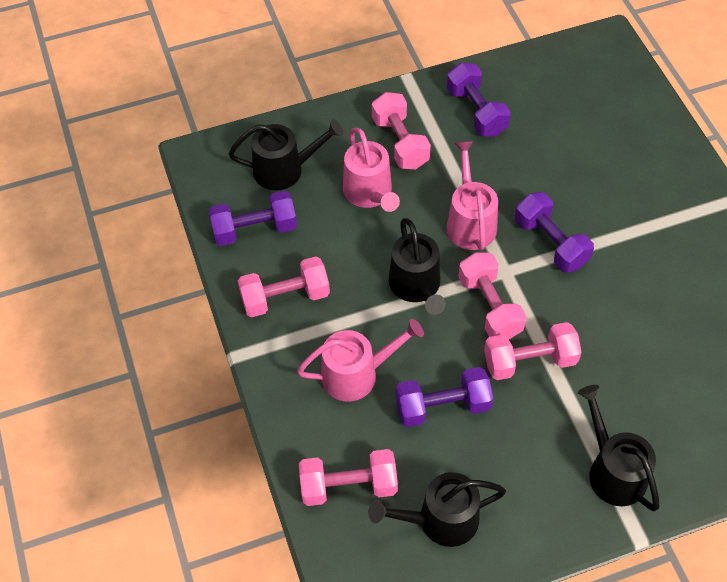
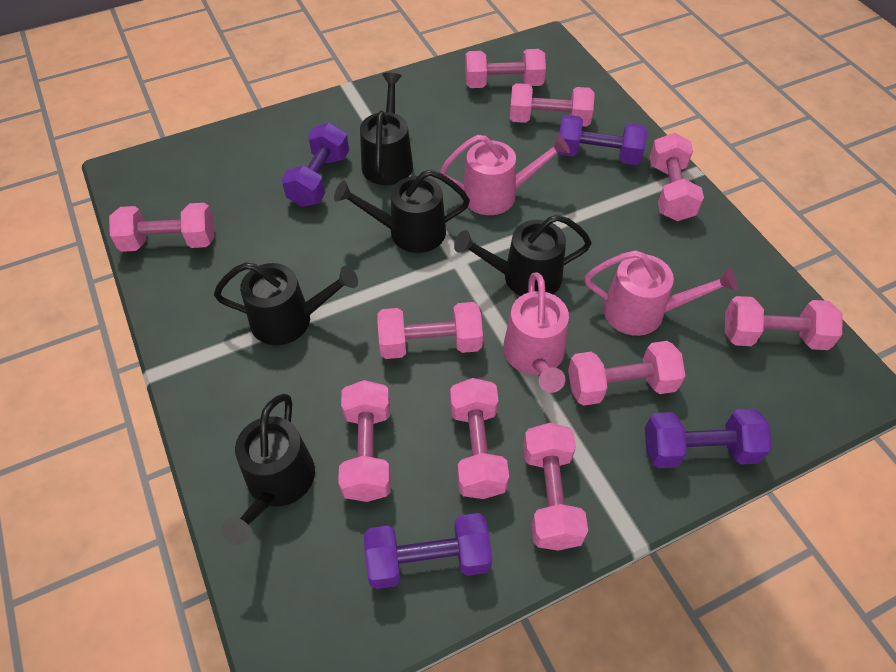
black watering can: [229,119,344,190] [368,472,506,547] [388,218,446,315] [578,385,660,511] = 4 -> [214,262,358,345] [221,394,315,545] [334,170,470,253] [360,73,413,185] [454,214,592,296] = 5
pink dumbbell: [238,256,330,317] [299,449,398,506] [372,92,431,169] [458,252,527,339] [484,322,582,380] = 5 -> [109,203,215,252] [338,380,391,502] [377,302,483,359] [450,378,509,499] [465,49,546,88] [510,83,595,127] [523,423,588,551] [568,341,685,406] [650,133,704,221] [725,296,843,350] = 10

